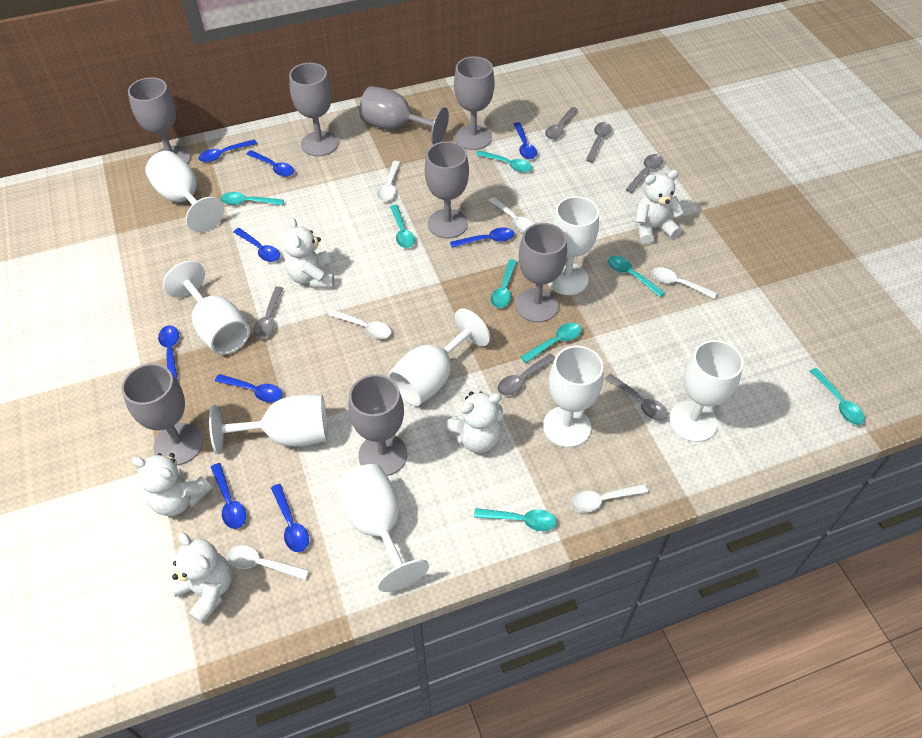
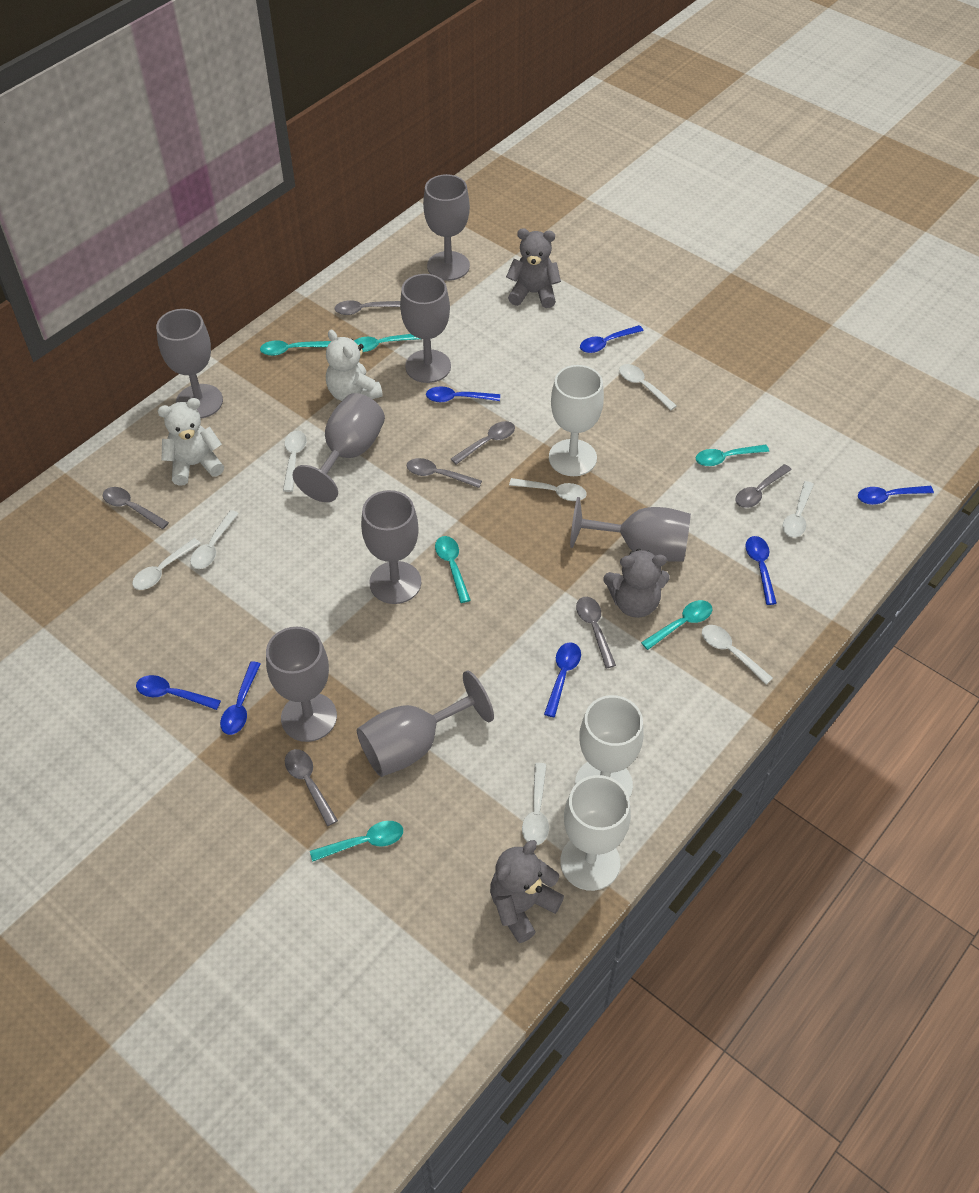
blue spoon: [158,326,179,381] [198,140,257,162] [211,463,246,529] [215,374,283,402] [233,228,280,262] [246,150,294,177] [271,484,309,552] [450,227,514,248] [514,122,537,159] = 9 -> [136,675,221,710] [220,661,261,735] [426,386,500,402] [544,643,581,717] [580,325,644,353] [745,536,777,605] [858,486,934,505] = 7
grey spoon: [253,287,284,339] [498,354,555,396] [545,107,578,139] [586,122,612,163] [605,374,668,421] [626,154,663,193] = 6 -> [103,487,169,529] [285,749,338,826] [335,300,400,315] [407,458,482,488] [451,421,515,465] [576,597,616,668] [735,464,792,508] = 7
grey teddy bear: none = 0 -> [490,840,564,943] [506,228,561,308] [604,549,669,618] = 3
turquoise spoon: [221,192,284,205] [390,205,415,248] [474,508,556,531] [476,150,532,173] [491,259,517,308] [521,323,581,363] [608,256,665,297] [810,368,865,425] = 8 -> [260,340,331,356] [310,821,403,862] [354,334,420,352] [435,536,471,603] [641,600,712,650] [696,445,769,466] = 6
white goblet: [145,151,224,233] [163,261,250,355] [209,395,328,454] [337,464,429,592] [388,308,490,406] [543,346,604,448] [548,196,599,295] [669,340,744,442] = 8 -> [549,365,604,476] [560,775,631,891] [575,695,644,798] = 3
white spoon: [227,545,309,580] [328,309,391,339] [377,161,400,201] [488,197,533,233] [571,484,648,513] [651,267,717,299] = 6 -> [132,538,201,590] [190,510,239,569] [283,430,307,492] [509,478,587,501] [522,763,549,845] [619,364,677,410] [702,625,773,685] [783,481,814,538] = 8
white teddy bear: [132,453,212,516] [169,533,232,624] [283,218,334,288] [445,391,503,453] [635,170,684,244] = 5 -> [158,398,224,486] [326,330,383,401] = 2

